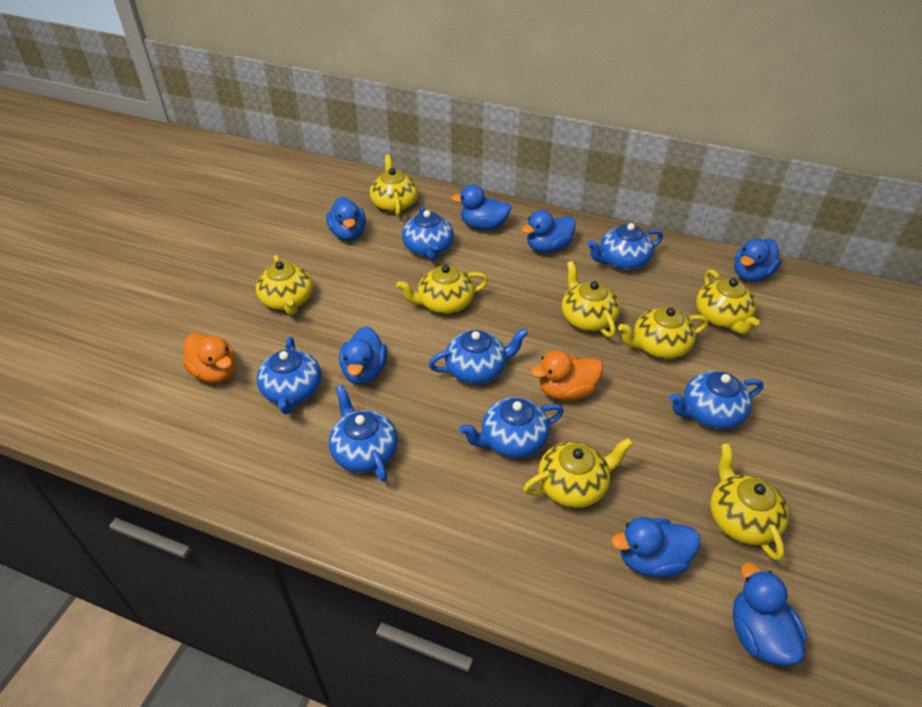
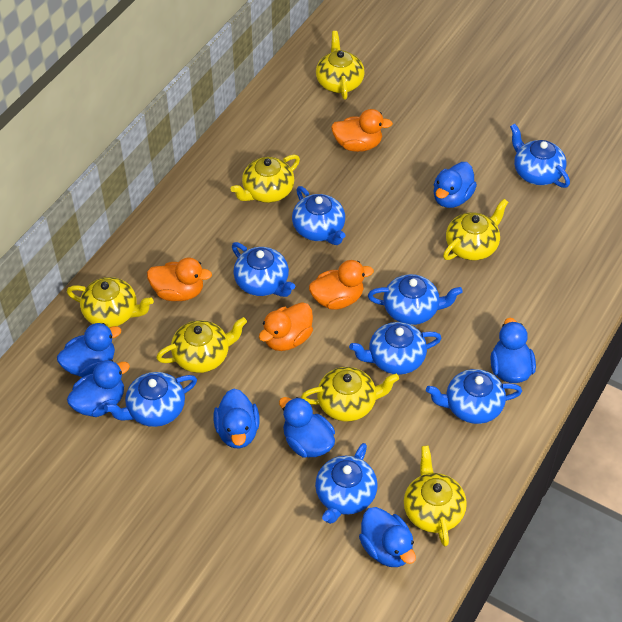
blue teapot: [257,337,322,414] [329,385,398,482] [402,205,454,261] [429,328,528,384] [460,397,564,458] [587,223,663,270] [670,371,764,429] = 7 -> [104,372,197,427] [232,242,295,297] [292,186,345,245] [315,443,378,524] [349,322,442,375] [368,274,463,325] [426,369,522,424] [510,124,570,188] = 8
orange duck: [182,333,236,383] [531,350,603,401] = 2 -> [147,258,212,301] [259,302,313,351] [309,260,374,310] [331,109,393,152] = 4
yellow teapot: [256,255,313,315] [370,154,418,216] [396,265,488,314] [523,438,633,508] [562,261,620,337] [618,307,708,359] [696,270,760,334] [710,443,789,561] = 8 -> [67,277,154,327] [156,317,247,373] [231,154,300,203] [301,367,399,422] [316,31,365,100] [404,445,467,546] [443,199,508,261] = 7

